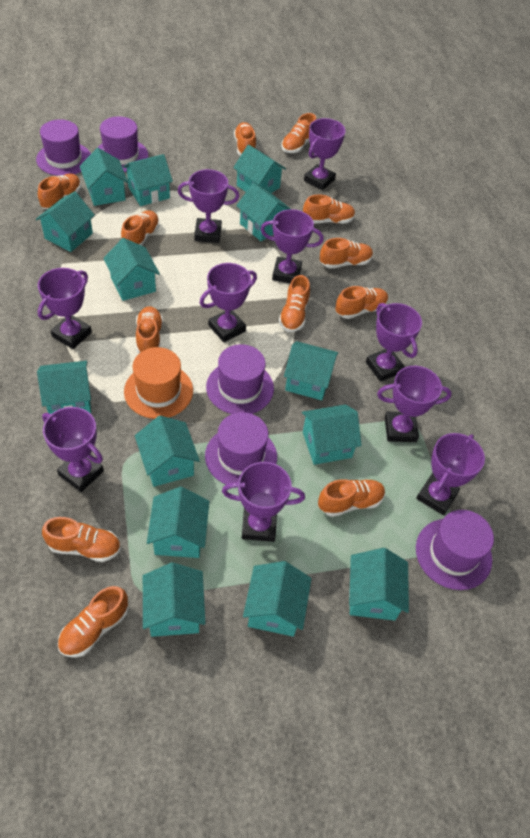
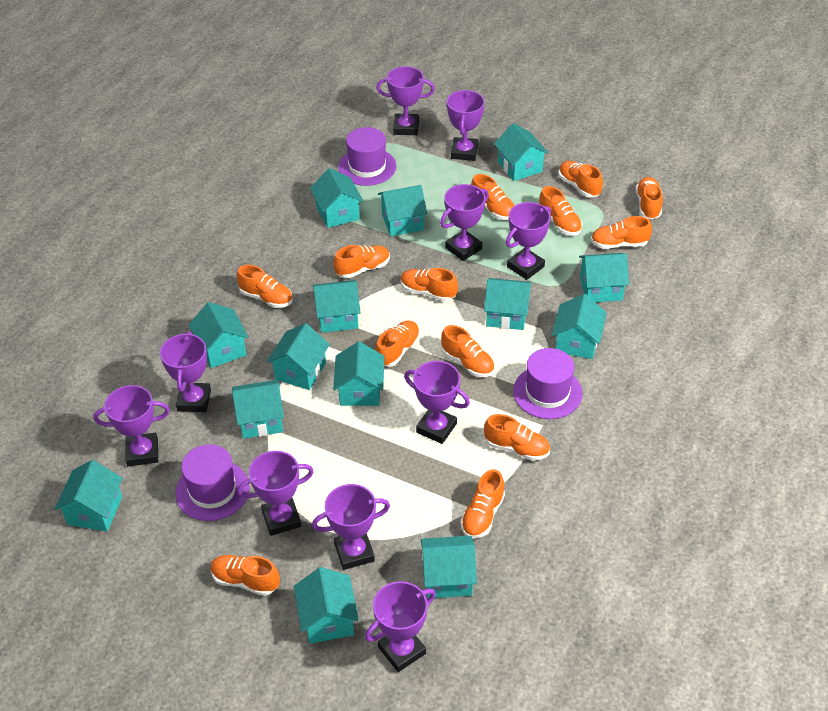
orange hat: [124,347,193,419] = 1 -> none = 0
orange shoe: [38,174,81,209] [42,517,121,562] [57,586,128,658] [121,210,160,246] [136,306,163,353] [234,122,256,156] [279,275,310,332] [281,113,316,153] [303,195,355,224] [318,479,385,517] [320,238,373,269] [335,286,388,319] = 12 -> [210,555,280,596] [237,265,293,308] [333,245,390,278] [375,320,420,367] [400,268,458,301] [441,325,495,377] [461,469,505,539] [471,174,515,220] [484,414,550,461] [539,186,582,236] [558,161,603,197] [591,216,652,249] [635,177,663,219] = 13
purple hat: [36,119,91,176] [97,116,148,172] [205,412,277,488] [206,344,274,414] [416,510,494,590] = 5 -> [175,444,249,521] [338,127,396,186] [513,348,582,419] = 3

